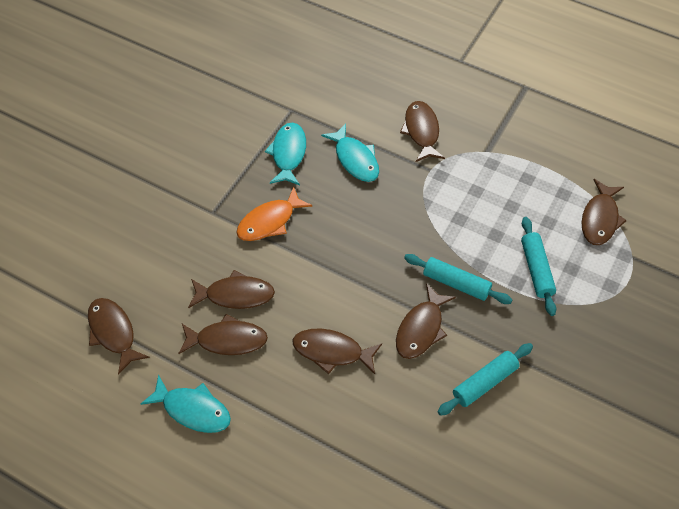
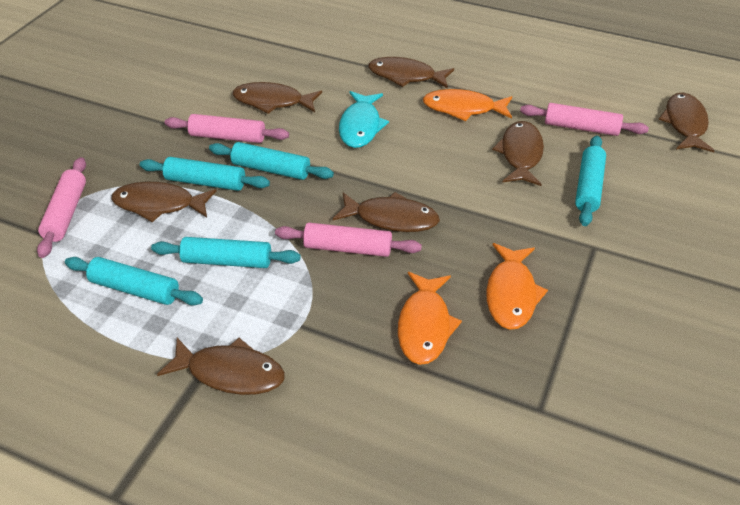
orange fish: [237,187,313,241] = 1 -> [398,272,462,365] [423,89,512,121] [486,243,548,330] = 3
pink rolling pin: none = 0 -> [37,157,86,258] [165,114,289,143] [275,223,422,257] [520,103,649,136] = 4
turquoise fish: [141,374,231,433] [265,123,306,185] [321,124,379,182] = 3 -> [339,91,389,148] = 1
turquoise rolling pin: [404,254,512,304] [438,343,533,416] [521,217,556,316] = 3 -> [65,257,203,305] [140,157,270,191] [151,237,301,268] [209,142,334,180] [575,135,606,226] = 5

